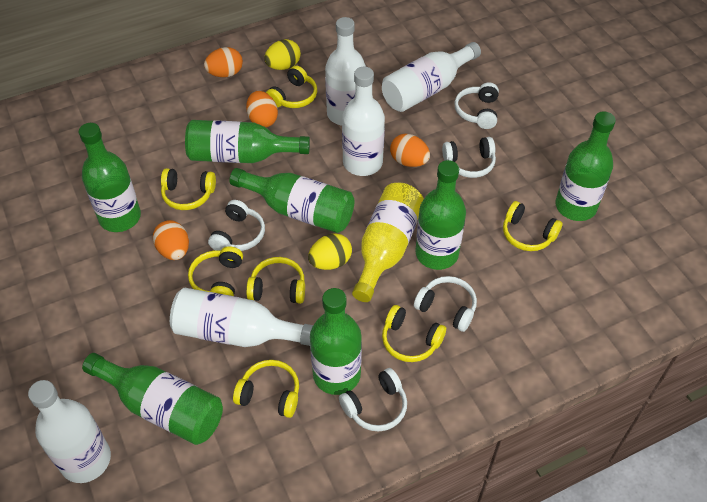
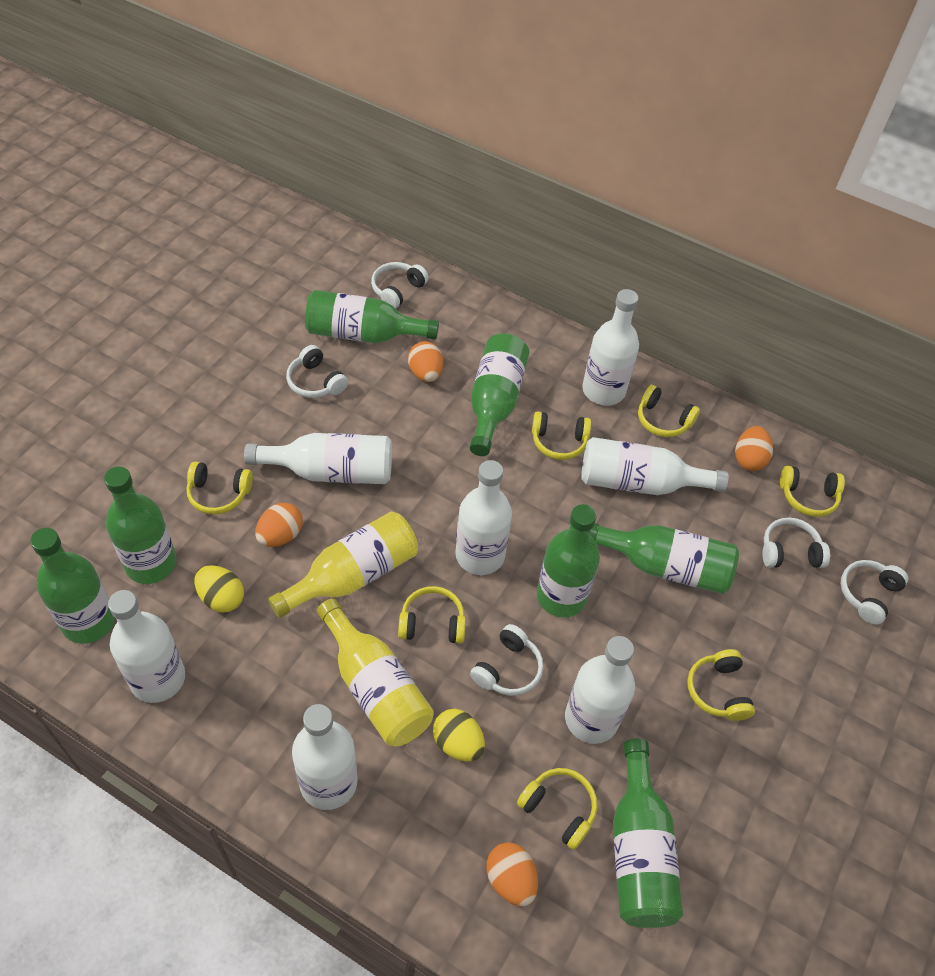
white bottle: [28,380,111,483] [170,288,313,347] [325,17,366,126] [342,67,385,176] [382,42,481,112] = 5 -> [108,590,185,703] [244,433,392,484] [292,704,357,810] [455,460,512,575] [565,636,635,744] [581,437,729,495] [582,289,639,406] = 7
yellow bottle: [352,183,424,302] = 1 -> [268,512,418,618] [317,598,434,746] = 2

